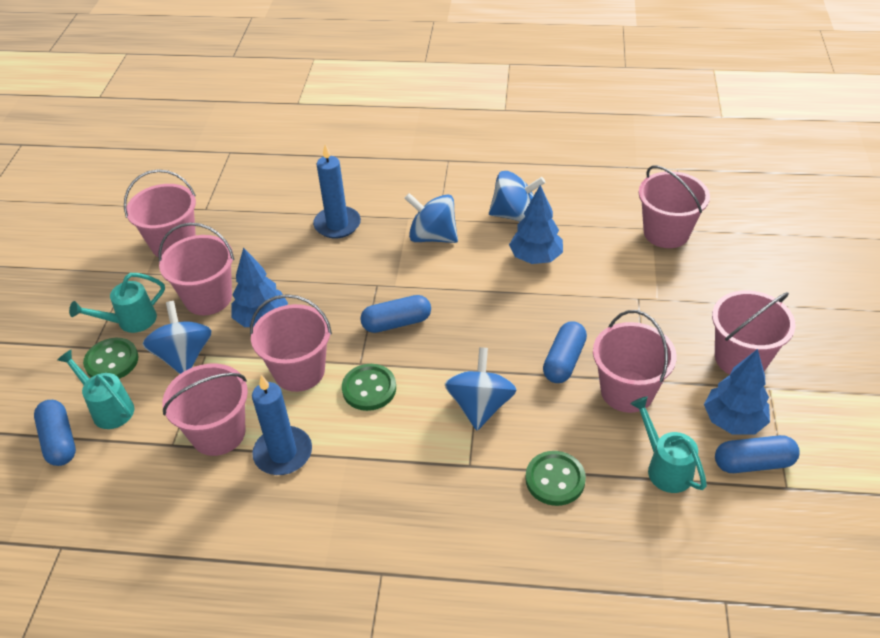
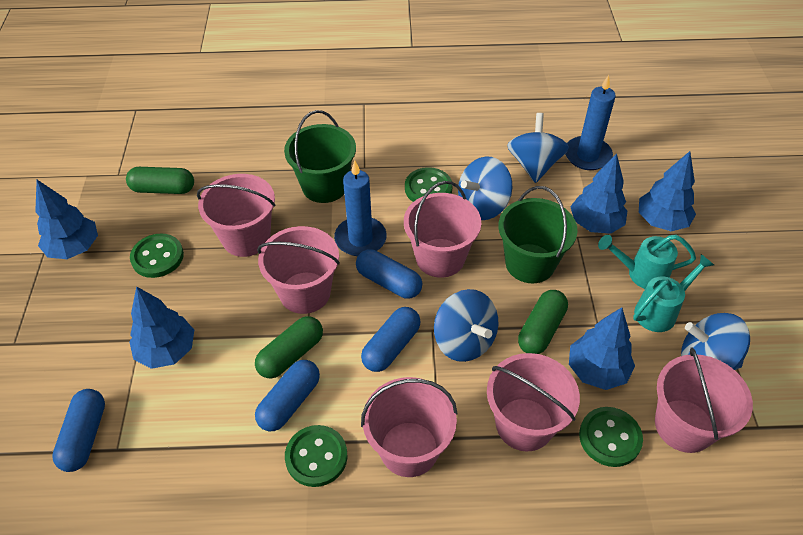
blue tree: [232,247,288,327] [509,185,563,264] [704,349,770,434] = 3 -> [35,180,98,259] [130,286,194,369] [569,307,635,390] [570,154,627,234] [639,151,696,231] = 5
green bucket: none = 0 -> [284,110,356,203] [498,186,577,283] = 2
green button: [83,338,139,379] [342,364,396,411] [525,451,586,506] = 3 -> [130,234,184,278] [285,425,347,487] [405,167,453,202] [579,407,643,467] = 4
green capsule: none = 0 -> [126,167,194,194] [255,316,323,379] [518,290,568,354] = 3
pink bucket: [124,169,196,257] [158,222,234,315] [163,363,248,456] [250,294,332,392] [593,310,677,413] [639,165,710,248] [712,290,795,375] = 7 -> [197,174,275,257] [257,226,340,314] [361,377,458,477] [404,181,481,278] [487,353,580,451] [655,347,753,453] = 6
turquoise watering can: [57,350,134,429] [69,273,165,333] [630,397,707,493] = 3 -> [598,234,696,289] [633,254,714,332] = 2

